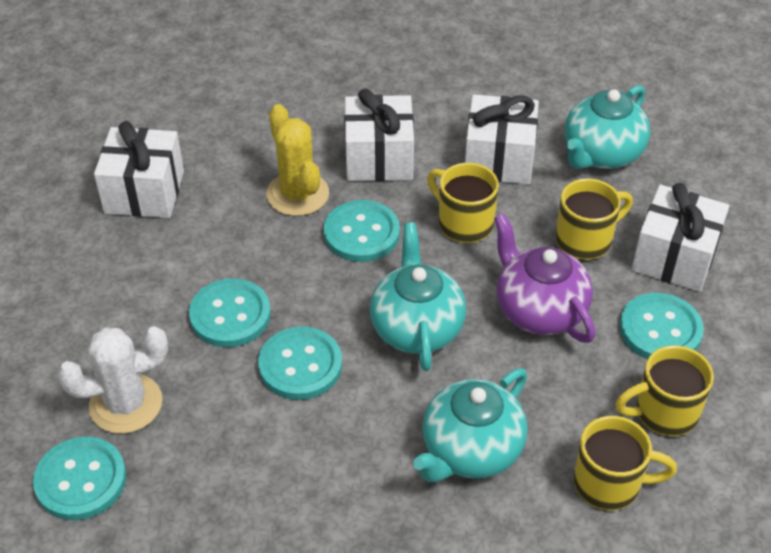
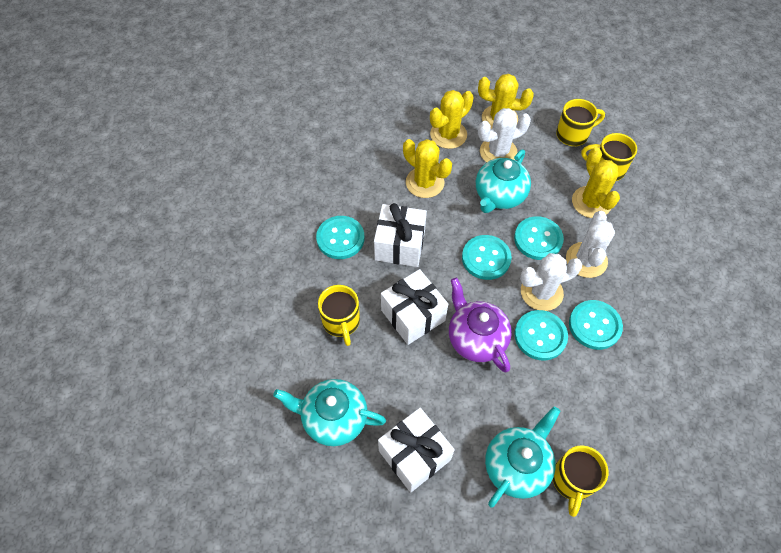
white cactus: [57,326,168,434] = 1 -> [478,108,531,162] [520,253,582,311] [566,211,615,278] = 3
white gift: [94,121,184,218] [344,89,414,181] [465,94,539,184] [631,183,729,292] = 4 -> [374,203,427,267] [378,408,455,493] [381,269,448,345] = 3
yellow cactus: [266,104,329,216] = 1 -> [403,139,452,198] [430,90,474,149] [478,74,534,129] [572,148,620,218] = 4

